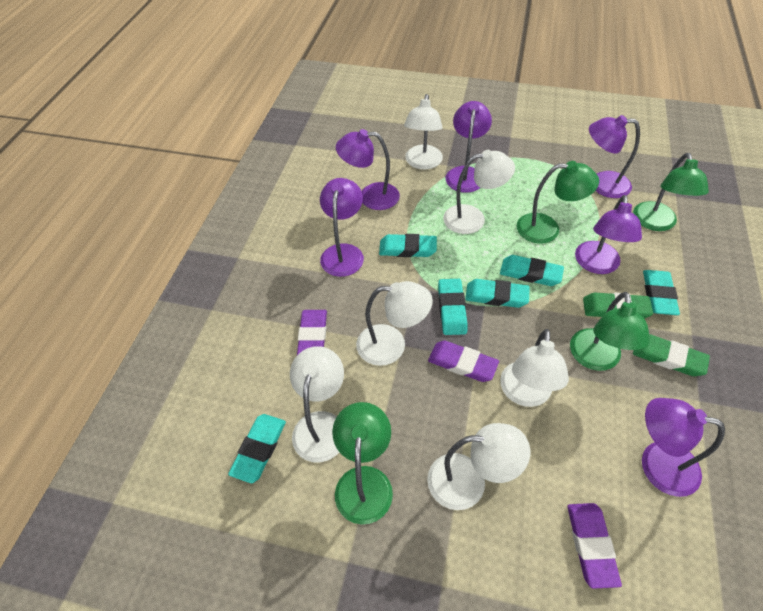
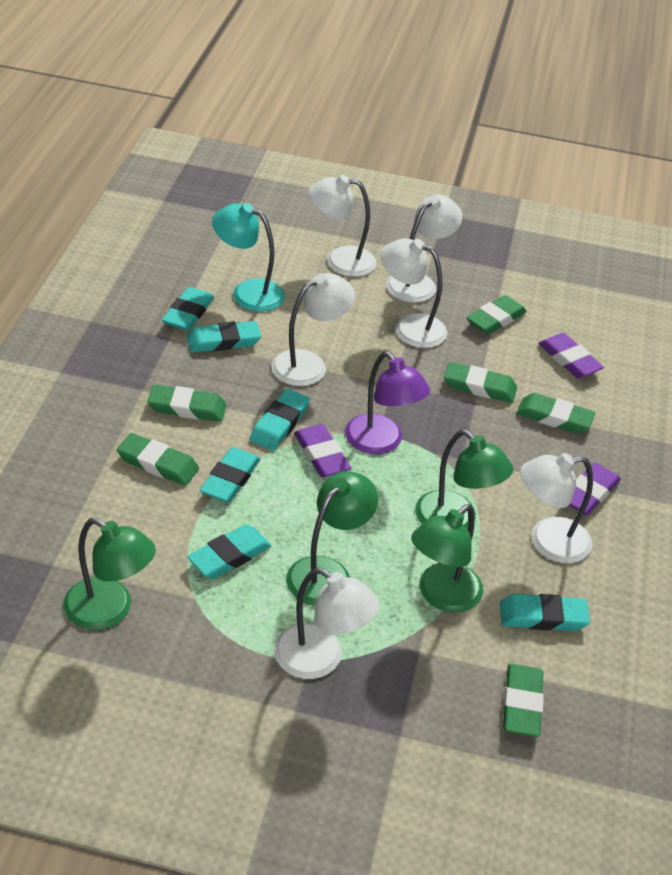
green eraser: [583,293,653,319] [633,334,710,376] = 2 -> [117,433,199,486] [147,385,227,422] [444,362,517,403] [466,295,527,334] [503,664,544,737] [516,393,595,433] = 6
purple lamp: [320,178,364,277] [336,129,400,210] [446,101,492,193] [575,195,642,274] [589,115,640,198] [642,398,725,497] = 6 -> [345,351,430,454] = 1
turquoise lamp: none = 0 -> [212,203,285,312] = 1

